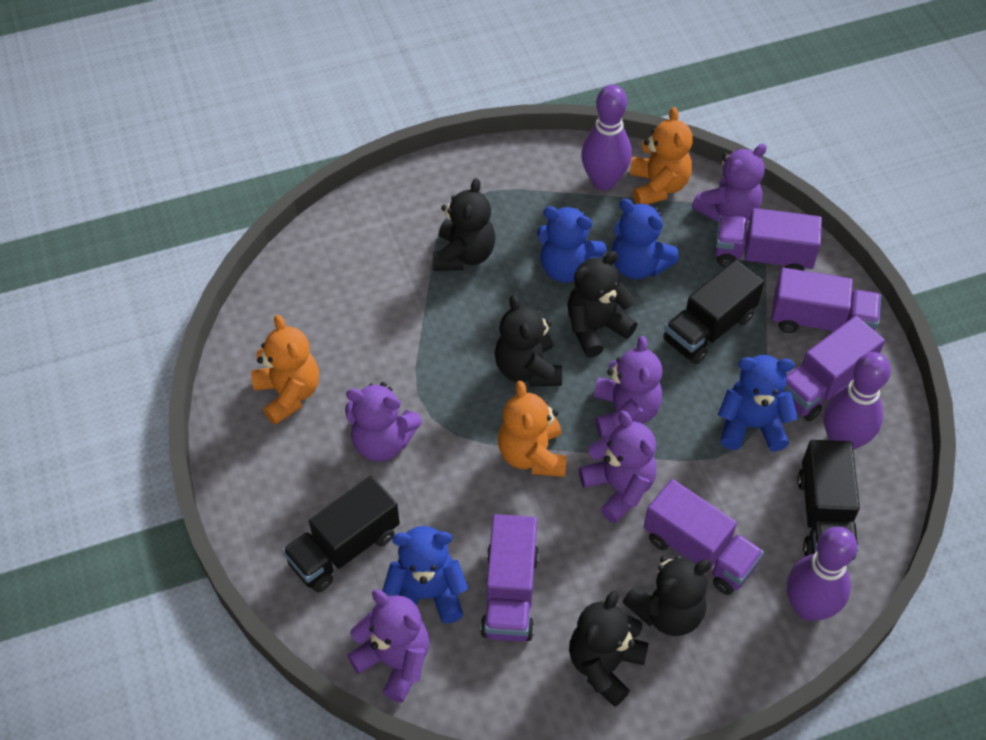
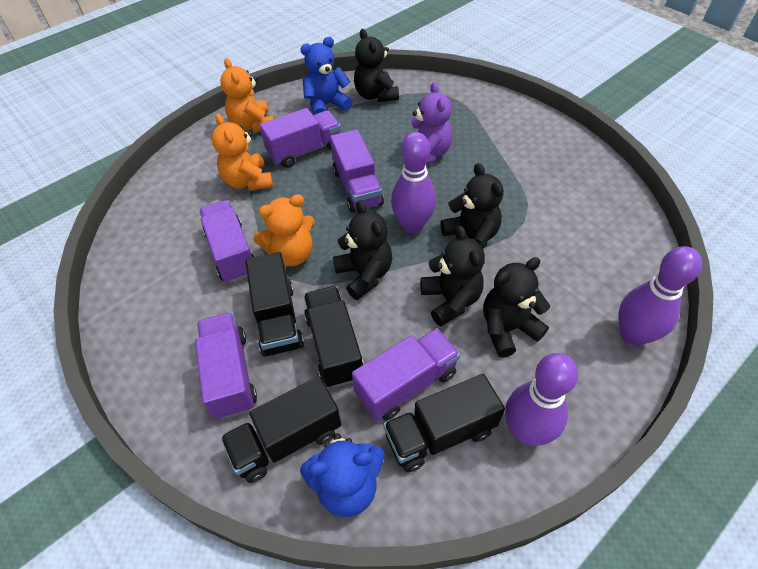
black truck: [282,476,400,592] [663,260,764,364] [797,440,860,560] = 3 -> [221,376,342,483] [245,252,304,357] [304,286,364,388] [383,374,505,472] = 4
blue teddy bear: [382,526,468,623] [537,206,607,283] [612,199,679,279] [718,355,798,452] = 4 -> [300,37,353,115] [300,433,385,517] = 2
purple teddy bear: [345,382,422,462] [347,590,430,703] [579,411,657,523] [594,336,662,437] [692,144,767,222] = 5 -> [404,82,452,165] = 1

